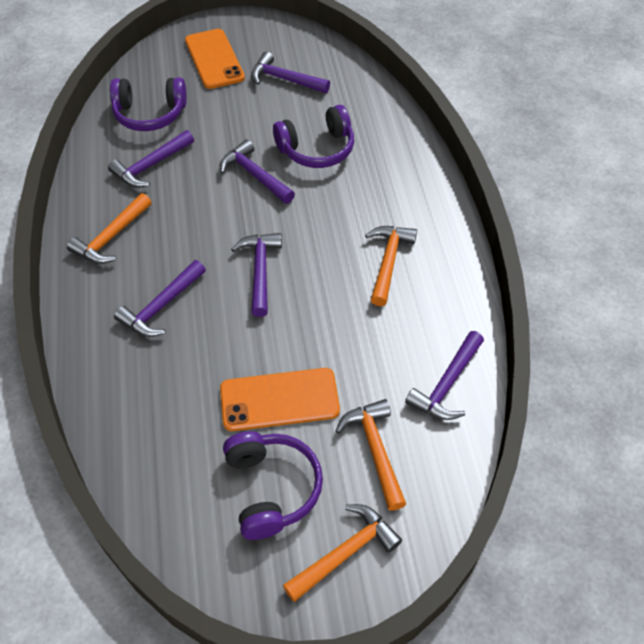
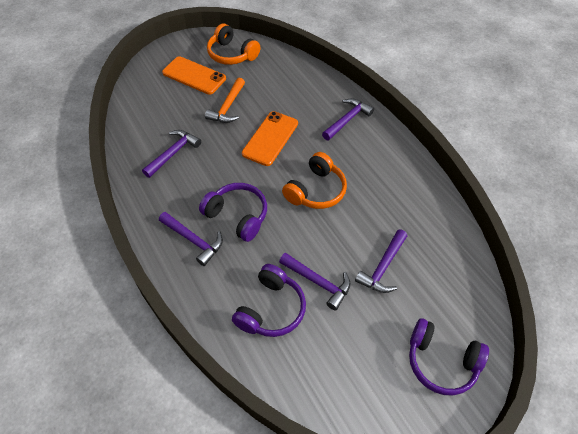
orange hammer: [67,193,152,264] [283,504,402,602] [336,399,406,511] [365,226,417,306] = 4 -> [205,78,245,123] = 1
orange headphones: none = 0 -> [207,23,260,65] [282,152,347,209] = 2
purple hammer: [108,130,194,188] [114,260,206,337] [220,139,295,204] [231,233,282,317] [251,52,330,93] [405,331,484,420] = 6 -> [142,130,201,178] [159,212,223,266] [279,253,350,311] [322,98,374,140] [355,229,407,293] = 5

